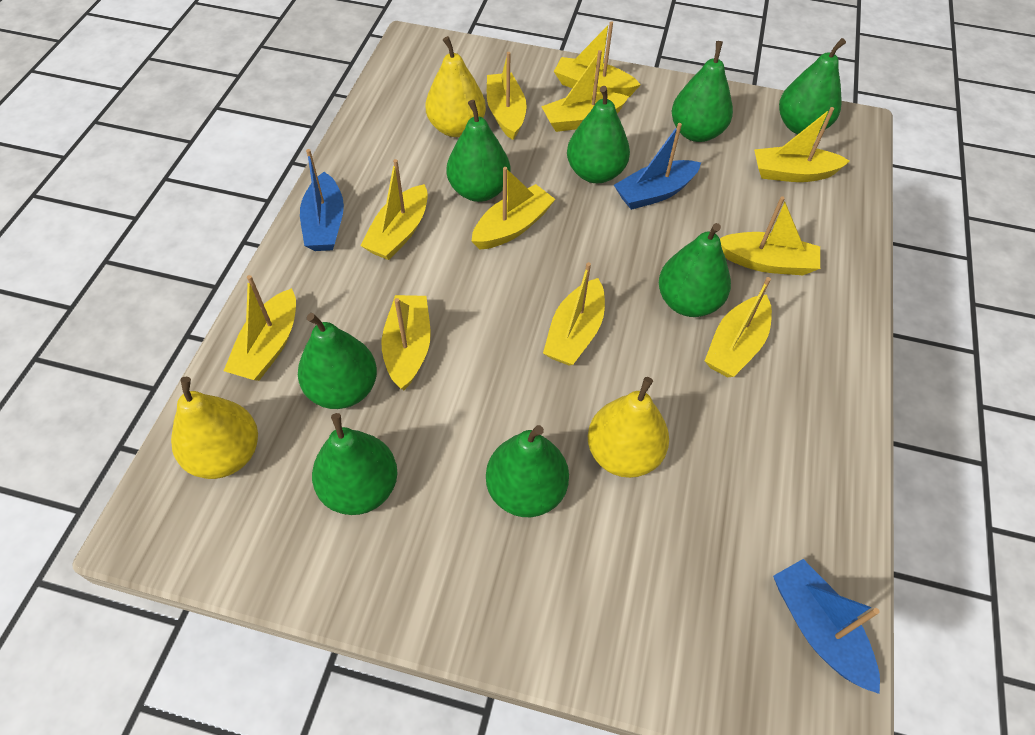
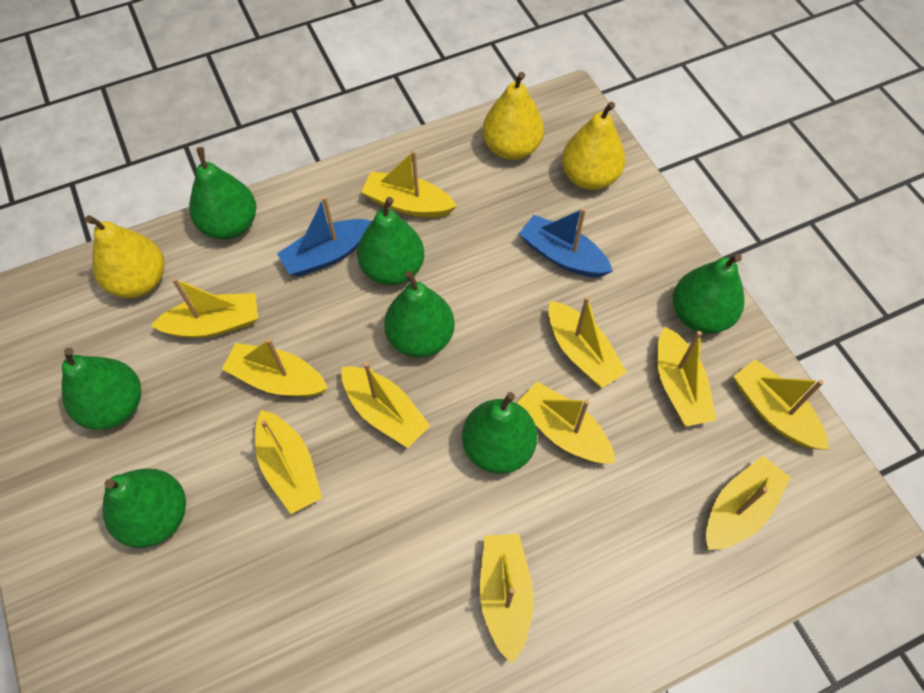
blue boat: [300,149,344,251] [614,123,701,210] [773,559,880,694] = 3 -> [277,196,372,277] [519,208,613,277] = 2
green pear: [298,313,377,409] [312,413,397,515] [446,100,511,202] [486,425,569,517] [567,86,630,183] [659,223,731,317] [672,41,733,142] [779,38,846,134] = 8 -> [61,348,141,430] [102,468,186,548] [189,147,256,240] [357,197,424,285] [384,271,455,358] [462,392,537,474] [673,254,744,334] = 7

